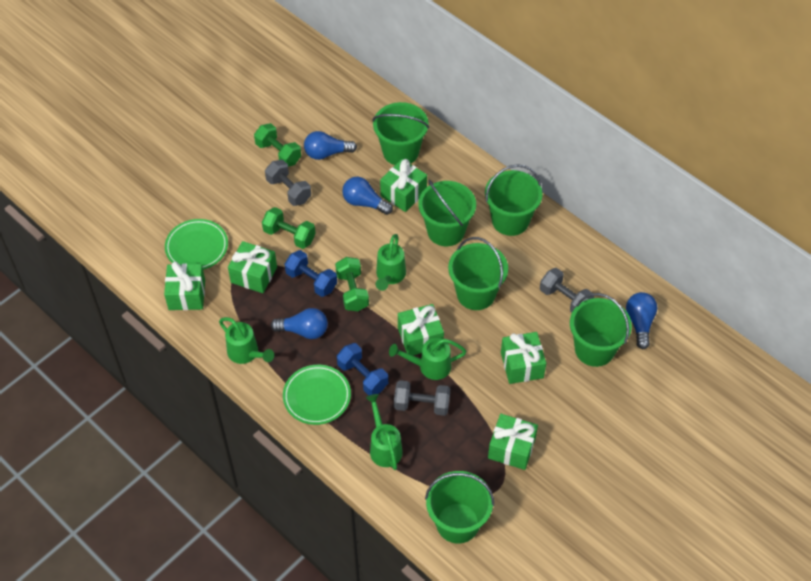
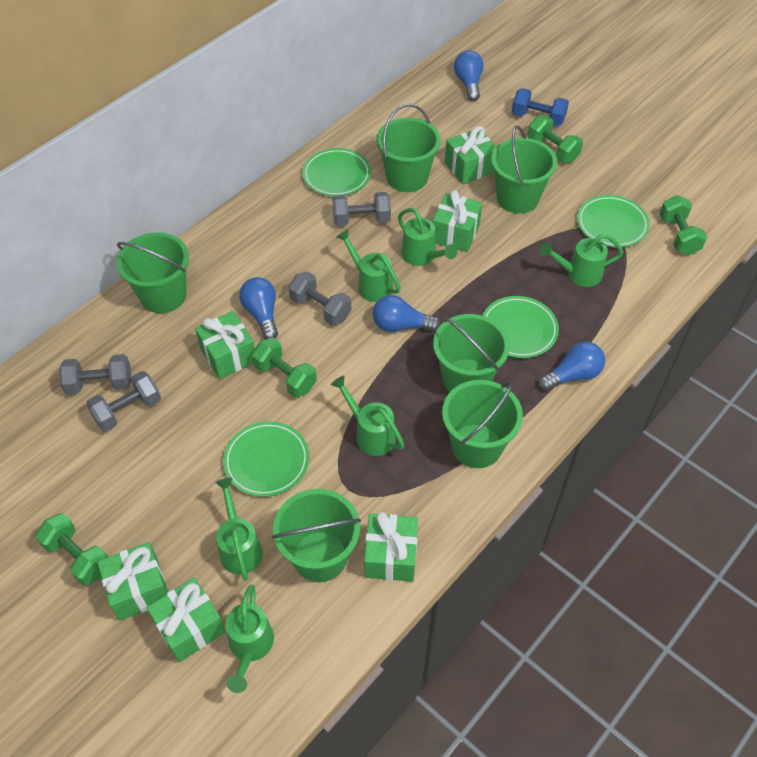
blue dumbbell: [284,250,337,297] [337,343,388,396] = 2 -> [512,88,569,126] = 1
green dumbbell: [254,123,301,167] [262,207,316,249] [335,257,369,311] = 3 -> [35,513,108,586] [252,337,317,397] [527,115,583,163] [659,195,707,255] = 4
green plate: [165,219,228,270] [283,365,351,425] = 2 -> [223,421,309,497] [302,148,371,196] [482,296,559,358] [577,195,650,248] = 4
green watering can: [219,317,274,364] [366,394,403,470] [376,234,406,291] [389,338,467,380] = 4 -> [215,478,263,581] [225,585,274,693] [331,375,404,456] [337,229,401,302] [398,208,457,266] [540,234,624,287] = 6
grey dumbbell: [265,160,311,206] [394,380,450,416] [540,268,594,313] = 3 -> [59,354,131,395] [86,371,161,431] [288,271,351,326] [332,192,391,226] = 4

